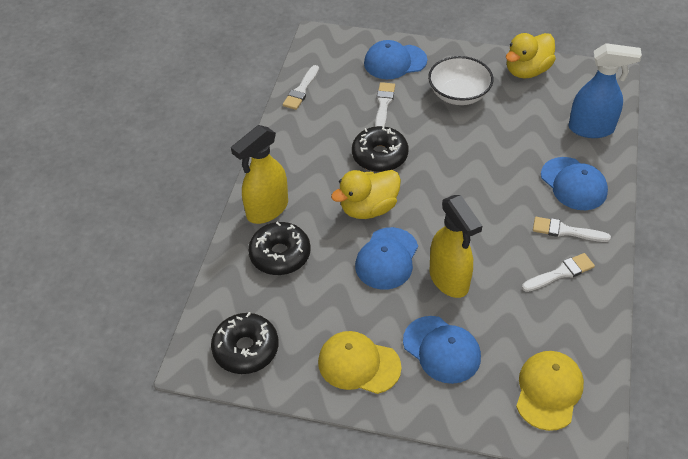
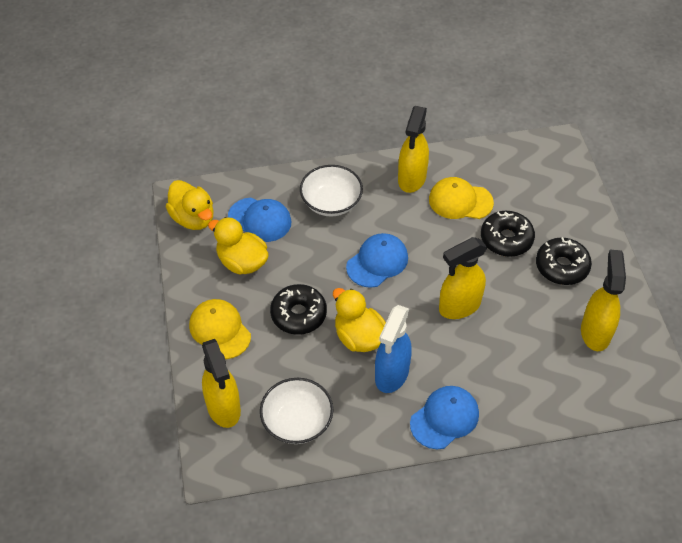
blue cap: [355,227,418,290] [364,40,427,79] [403,316,481,384] [541,157,608,210] = 4 -> [228,197,291,242] [346,233,408,288] [410,386,479,449] = 3
white bowl: [428,56,493,105] = 1 -> [260,378,333,444] [300,165,363,217] = 2
white brush: [283,65,319,110] [375,82,395,127] [522,253,595,292] [533,217,611,242] = 4 -> none = 0
yellow duck: [331,170,401,219] [506,33,556,78] = 2 -> [166,180,214,230] [208,217,268,275] [333,288,386,352] = 3
yellow spray bottle: [231,125,288,224] [429,195,482,298] = 2 -> [202,339,241,428] [398,106,429,193] [439,237,487,319] [581,250,626,351] = 4

